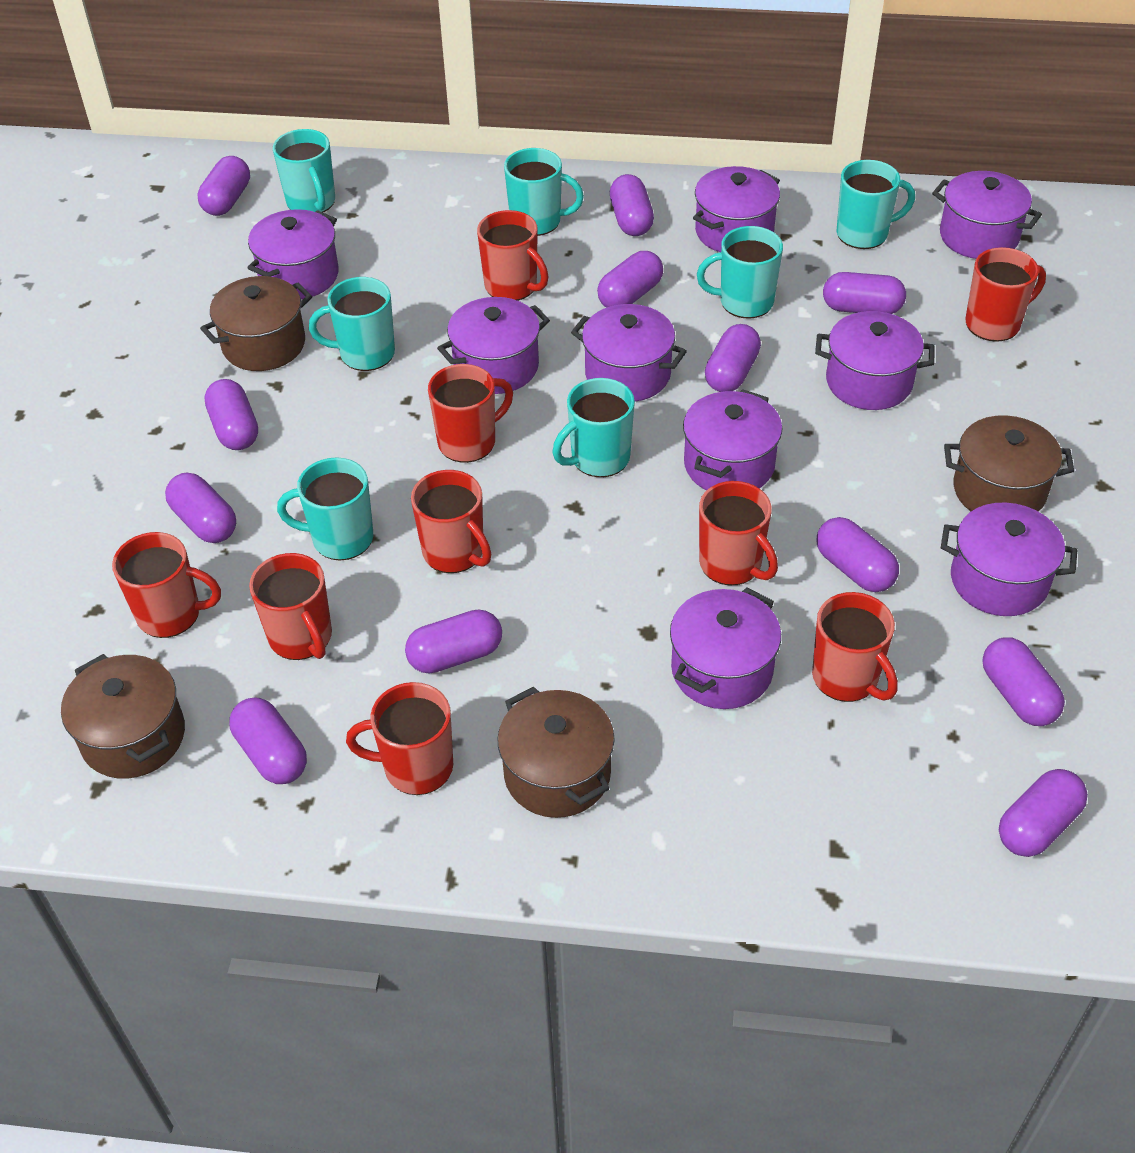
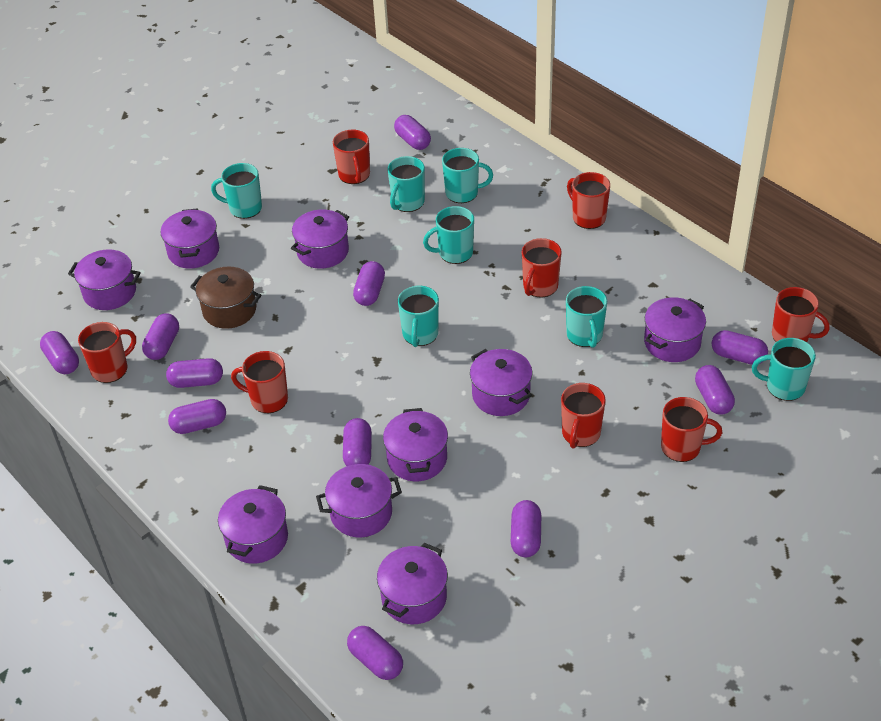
brown pot: [61,654,185,779] [200,276,312,371] [498,686,615,818] [944,415,1074,512] = 4 -> [190,267,261,329] = 1
purple capsule: [165,473,236,543] [198,156,250,216] [204,379,258,450] [229,698,307,784] [405,609,502,674] [597,251,663,308] [610,174,654,236] [705,324,761,392] [817,517,899,592] [823,272,906,314] [983,637,1065,726] [999,769,1088,857] = 12 -> [40,331,79,374] [142,313,179,360] [166,358,223,388] [168,399,226,434] [343,418,372,466] [347,626,403,680] [353,261,385,306] [394,115,431,150] [511,500,541,557] [695,365,735,415] [712,330,768,365] = 11
red mug: [112,532,221,638] [249,553,332,660] [346,682,453,795] [411,470,491,573] [428,364,513,463] [477,210,549,301] [699,481,778,585] [812,592,898,702] [966,247,1046,342] = 9 -> [78,322,136,383] [231,351,288,413] [333,130,370,184] [522,238,562,297] [561,383,606,449] [567,172,610,229] [661,397,722,462] [772,287,830,342] = 8

